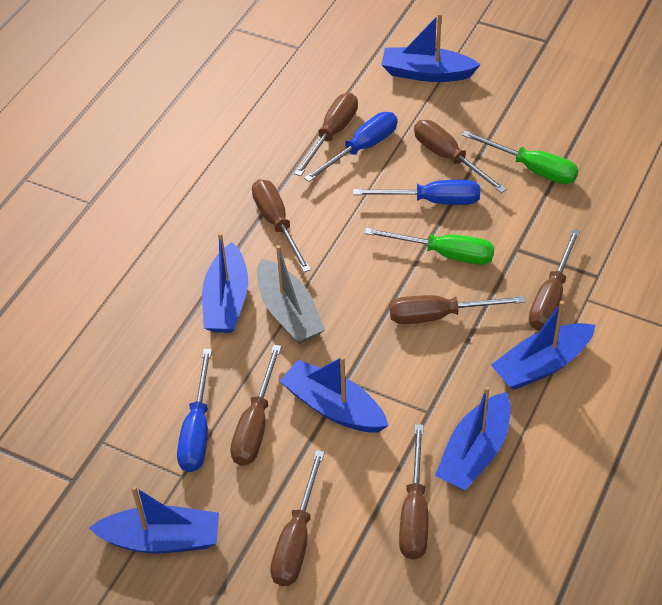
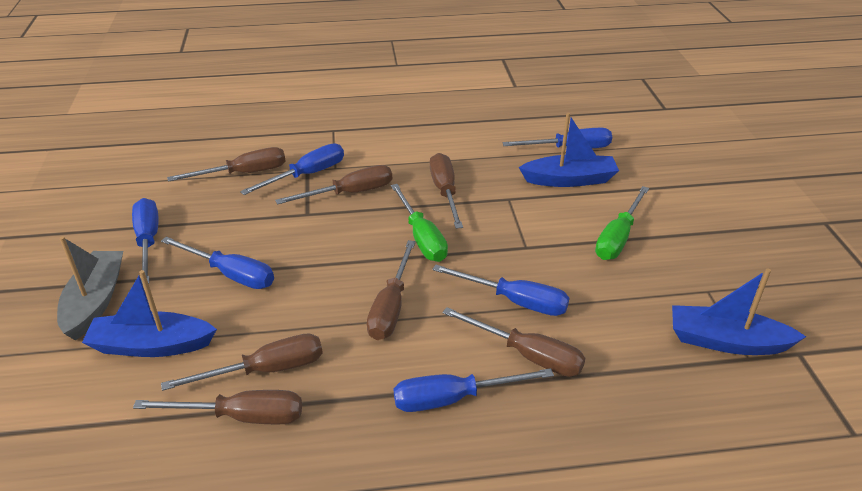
blue boat: [89,486,219,554] [202,232,248,333] [280,356,389,432] [381,13,481,82] [435,386,511,490] [491,301,595,390] = 6 -> [82,270,217,357] [519,113,619,187] [672,268,806,355] = 3
blue screwdriver: [177,349,212,472] [304,112,397,182] [353,180,480,205] = 3 -> [132,198,158,285] [161,237,274,289] [240,143,344,195] [394,368,554,412] [432,264,569,316] [502,128,612,148] = 6
brown screwdriver: [230,345,282,466] [252,179,311,272] [270,450,325,586] [294,93,358,176] [389,295,526,324] [399,424,428,560] [414,120,507,193] [529,229,580,331] = 8 -> [133,390,302,424] [161,334,323,391] [167,147,286,182] [275,165,392,205] [367,240,416,340] [430,153,463,229] [442,307,585,377] = 7

